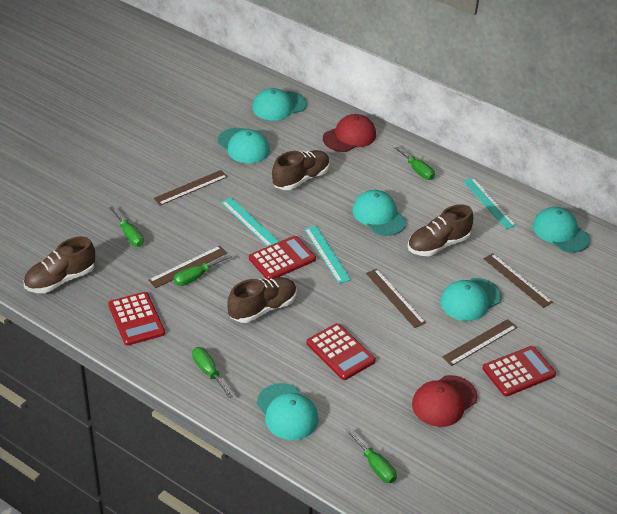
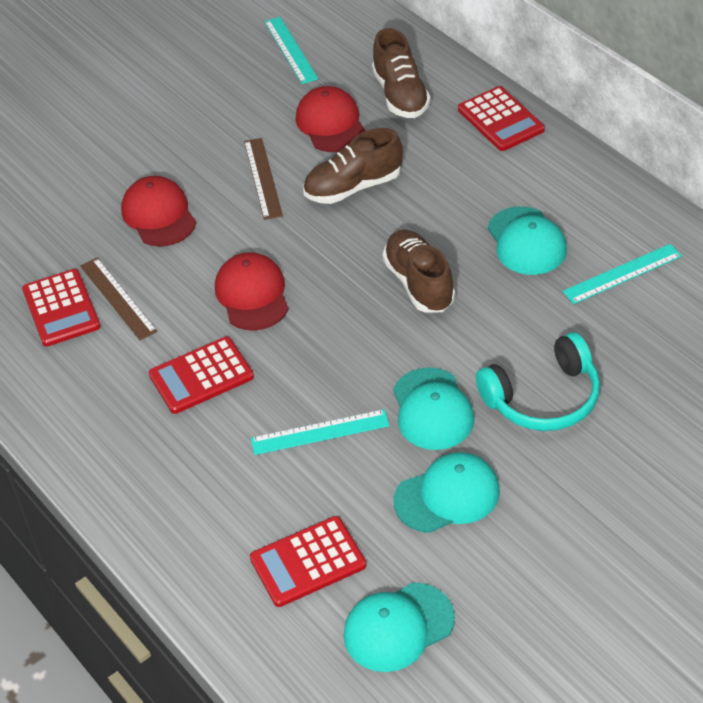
brown ruler: [148,246,227,288] [153,170,228,206] [366,269,426,328] [442,319,517,366] [483,253,553,308] = 5 -> [80,257,157,340] [244,138,283,220] = 2
brown shoe: [24,236,95,293] [227,277,297,323] [272,150,330,190] [408,204,473,256] = 4 -> [303,128,403,204] [372,28,431,118] [383,230,455,313] = 3
green screwdriver: [109,206,144,247] [174,254,232,286] [192,347,233,398] [345,428,397,483] [392,145,435,180] = 5 -> none = 0
red cap: [323,114,376,152] [412,375,478,427] = 2 -> [121,176,196,247] [215,252,289,331] [296,86,365,152] = 3
turquoise cap: [218,128,270,164] [252,88,307,121] [257,383,318,440] [352,190,406,236] [440,278,502,321] [533,207,590,253] = 6 -> [343,583,455,672] [393,367,474,450] [394,452,500,533] [488,206,567,275] = 4
turquoise headphones: none = 0 -> [476,332,600,431] = 1

